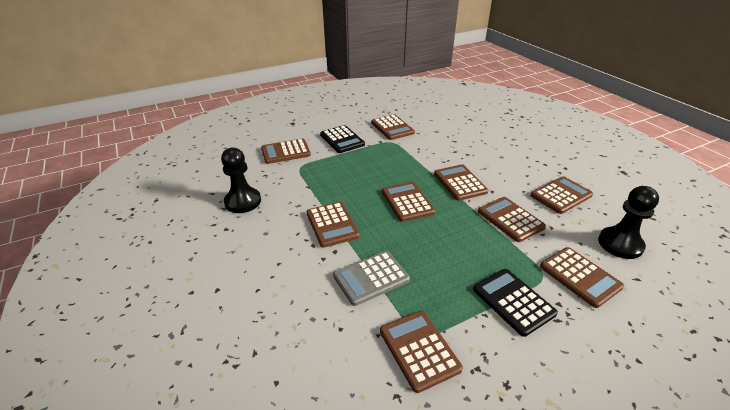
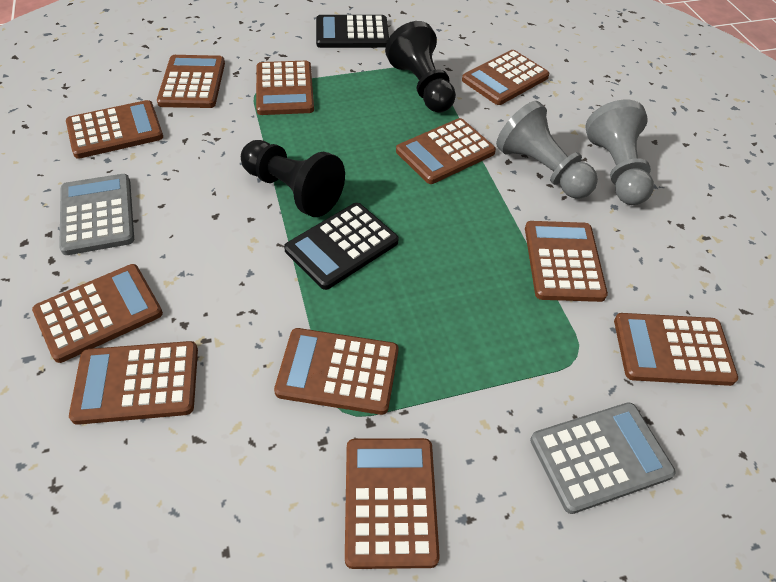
brown calculator: [261,139,311,164] [306,202,360,248] [371,114,415,140] [380,311,463,393] [382,182,435,222] [434,164,488,201] [478,197,546,242] [531,176,593,214] [540,247,624,308] = 9 -> [32,264,163,363] [66,100,163,159] [69,341,198,425] [157,55,225,108] [256,61,314,115] [274,328,399,415] [345,438,440,569] [396,118,496,184] [462,50,549,105] [525,221,608,302] [614,313,738,386] = 11
grey calculator: [333,251,410,306] = 1 -> [59,174,134,255] [530,402,676,514] = 2
grey pawn: none = 0 -> [496,101,598,199] [585,100,654,205] = 2

